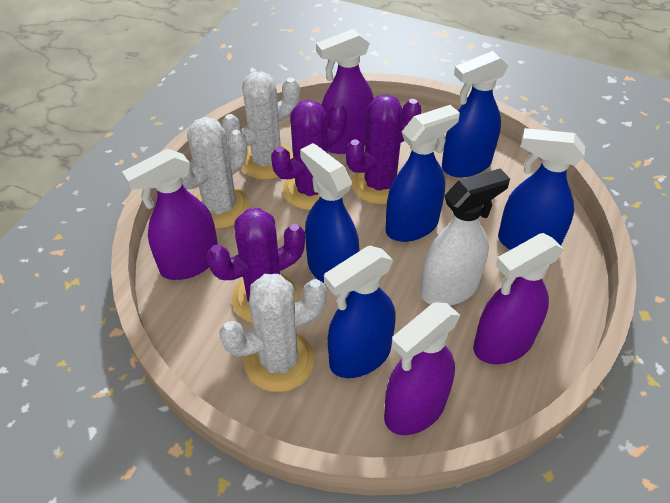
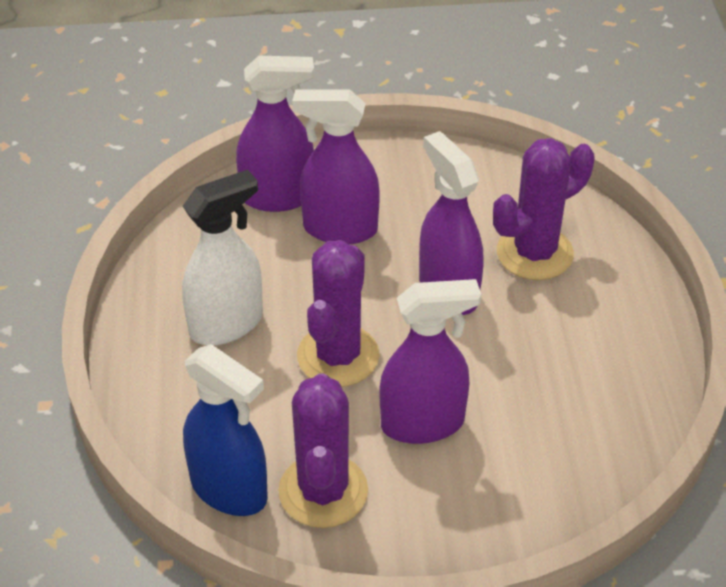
blue spray bottle: [300,143,360,286] [324,246,396,378] [386,105,460,242] [442,51,508,177] [498,128,585,250] = 5 -> [183,344,268,516] = 1
white cactus: [182,117,250,229] [219,274,327,392] [222,71,300,180] = 3 -> none = 0

